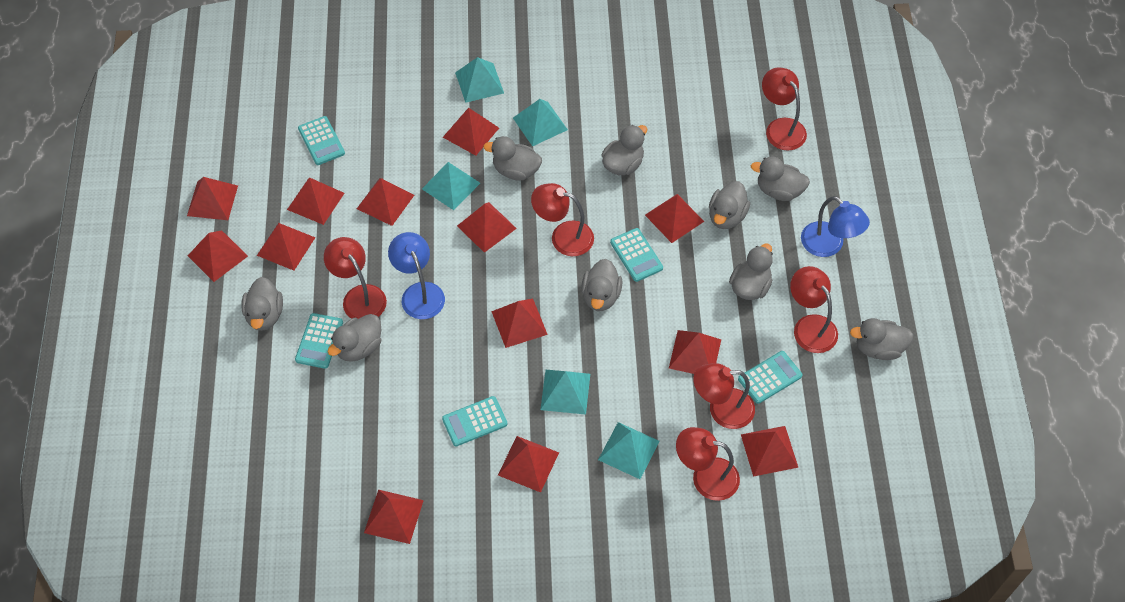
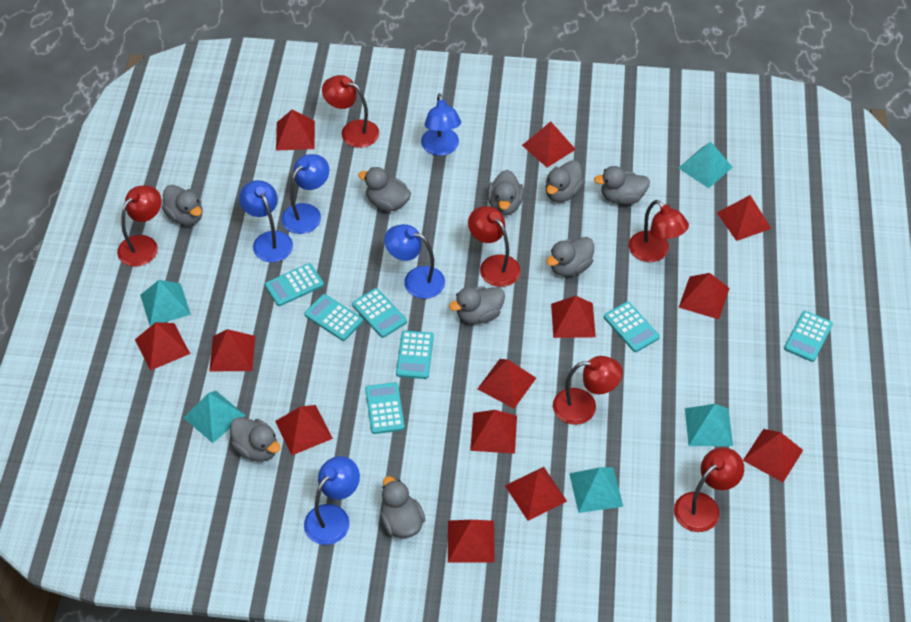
blue lamp: [388,232,445,319] [801,196,870,257] = 2 -> [239,180,293,262] [281,154,329,234] [304,456,360,545] [384,224,445,299] [421,93,461,156] = 5
turquoise calculator: [295,313,343,369] [298,116,345,165] [442,396,508,446] [610,228,663,282] [738,351,802,404] = 5 -> [265,263,324,306] [304,294,363,341] [352,288,407,338] [365,382,405,434] [396,331,434,379] [604,302,660,352] [784,311,833,362] = 7

